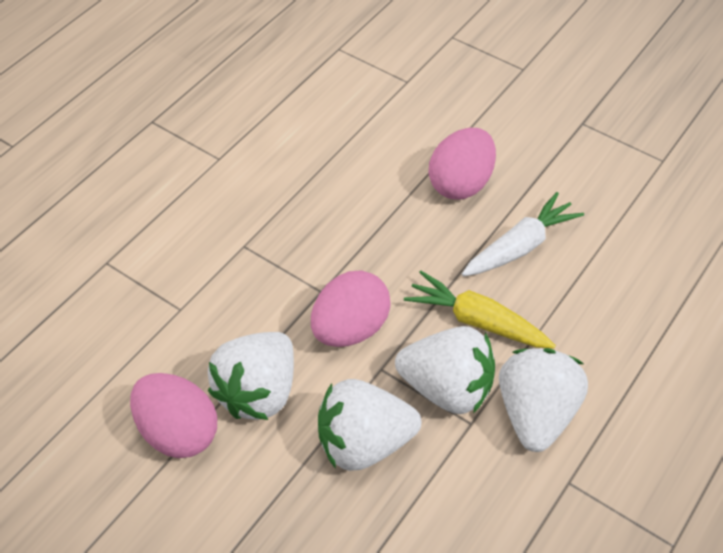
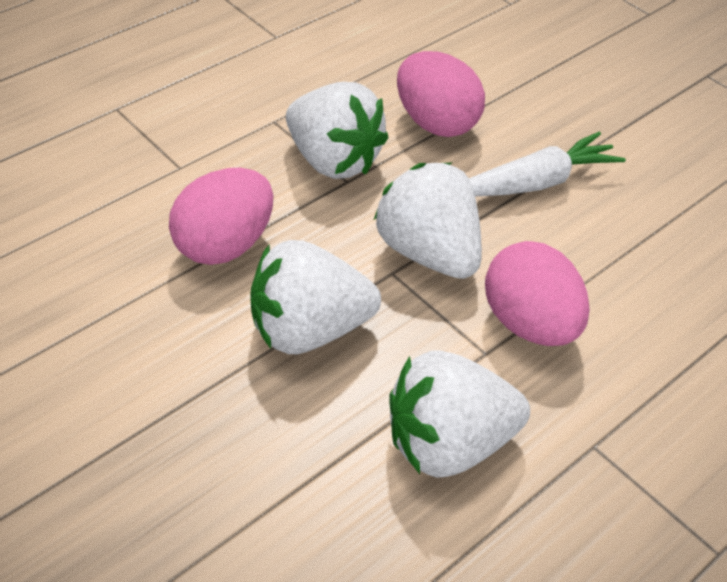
yellow carrot: [404,271,556,349] = 1 -> none = 0

